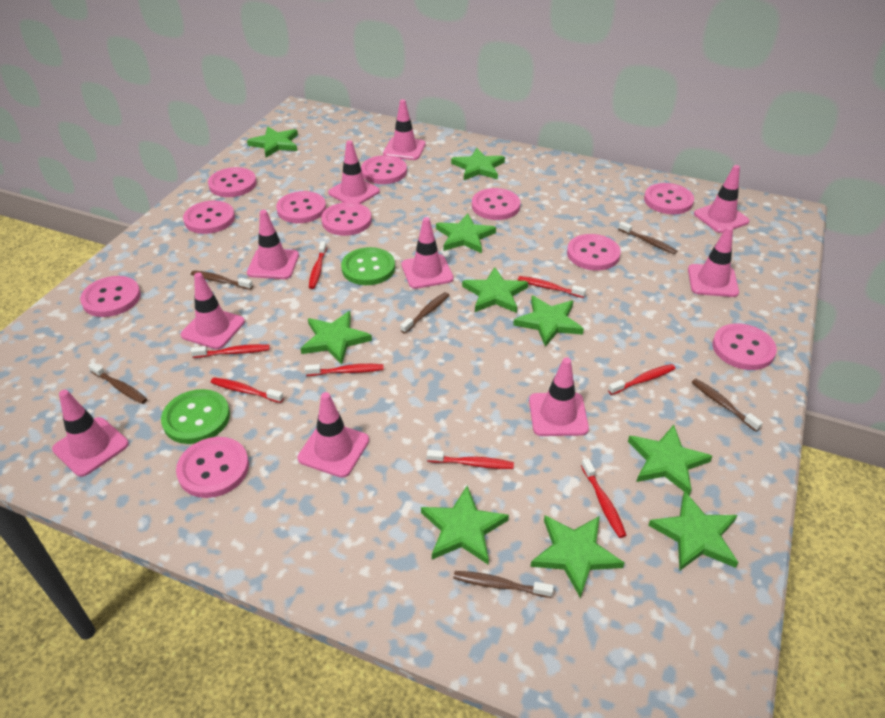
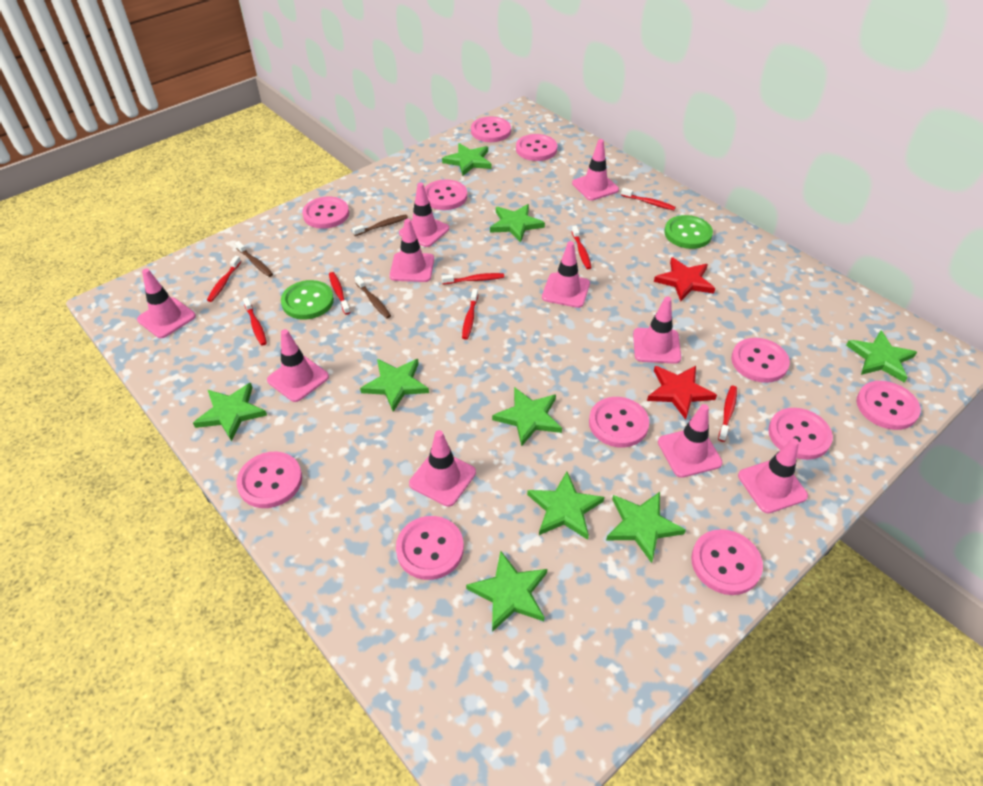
brown toothbrush: [88,362,147,404] [191,270,253,290] [400,292,449,334] [453,571,554,598] [618,221,678,254] [692,379,763,431] = 6 -> [235,241,273,277] [352,214,408,236] [355,276,391,319] = 3
green star: [247,127,298,158] [301,311,372,365] [421,486,509,564] [436,213,496,253] [451,148,505,180] [462,267,528,313] [513,296,584,347] [530,515,625,598] [628,425,712,496] [648,491,739,571] = 10 -> [193,383,267,441] [360,359,429,412] [442,143,492,176] [466,551,547,632] [490,204,545,242] [492,387,562,447] [527,472,604,540] [606,492,686,563] [846,330,917,383] = 9
red star: none = 0 -> [647,366,717,420] [654,257,715,302] = 2

